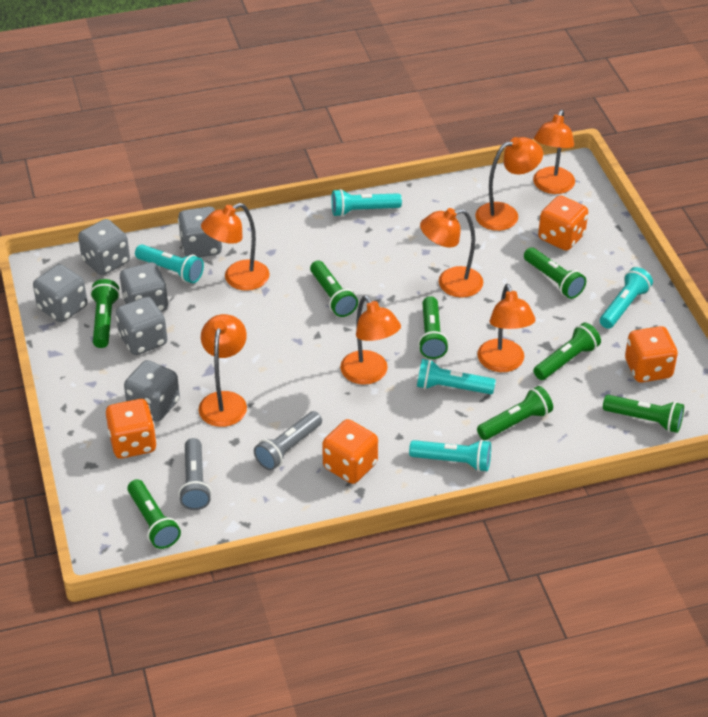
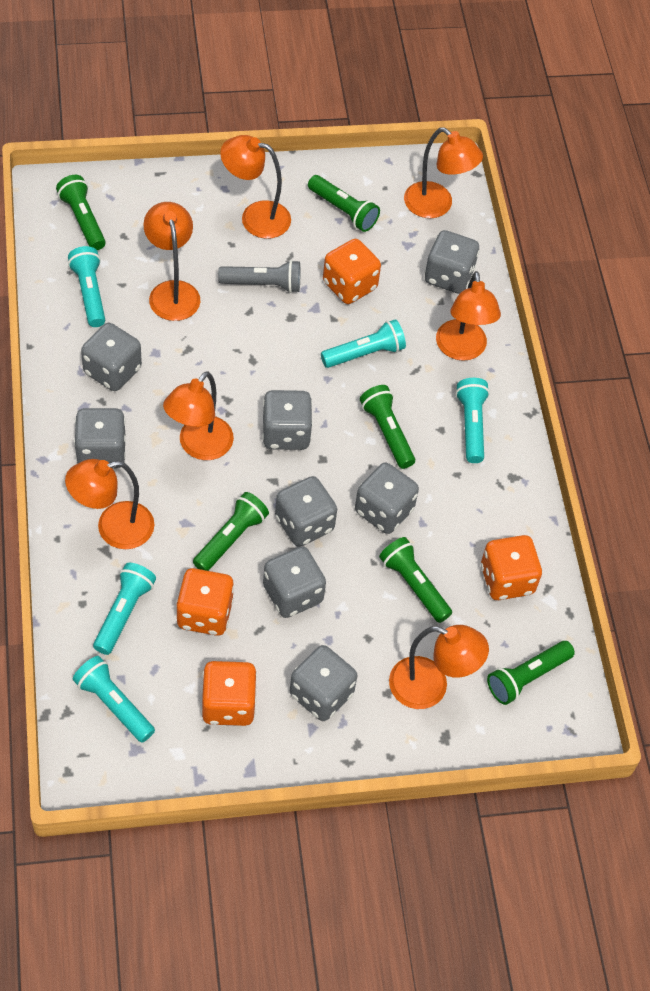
green flashlight: [90,279,120,348] [127,479,181,549] [310,261,358,317] [418,296,449,359] [477,386,553,440] [524,247,586,299] [533,323,601,380] [603,395,684,433] = 8 -> [56,175,106,250] [193,492,269,571] [308,175,380,232] [360,385,415,469] [379,537,452,623] [487,641,575,705] = 6
grey dice: [33,264,87,322] [78,219,130,275] [116,297,167,355] [120,262,168,312] [124,360,180,421] [178,207,222,257] = 6 -> [74,408,126,468] [81,323,142,391] [262,390,313,450] [263,547,326,618] [275,476,337,547] [290,645,357,721] [355,463,419,534] [425,230,479,294] = 8
grey flashlight: [178,438,212,510] [254,411,322,470] = 2 -> [218,260,300,293] = 1

